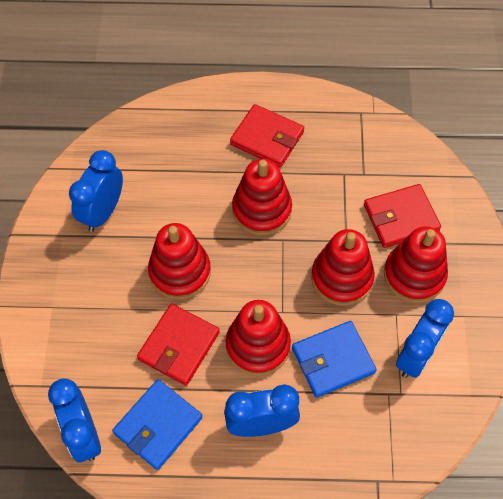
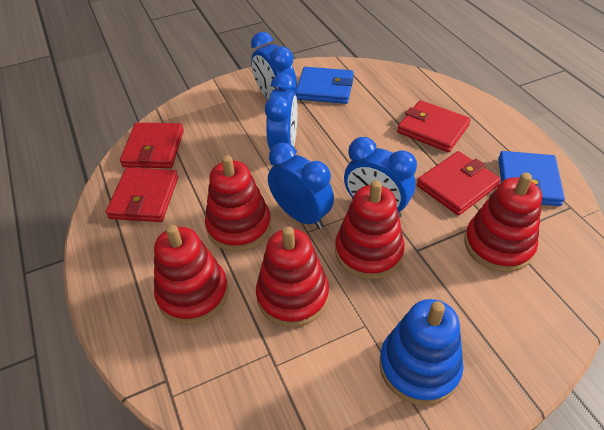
blue stacking toy: none = 0 -> [379,299,463,405] = 1
red wallet: [137,304,220,386] [230,104,304,168] [364,184,441,248] = 3 -> [106,167,178,222] [120,123,184,168] [397,100,471,152] [417,151,501,215] = 4

